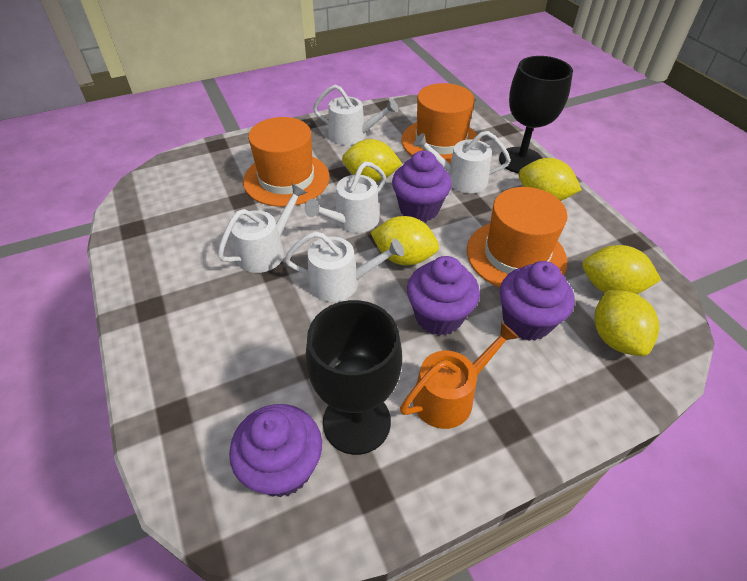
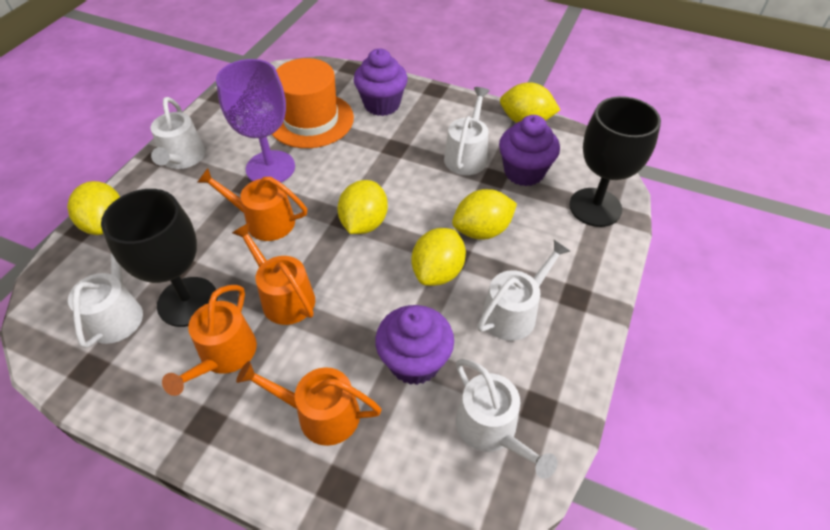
orange hat: [243,117,330,207] [401,83,480,164] [467,187,568,287] = 3 -> [272,58,354,148] = 1
orange watering can: [400,323,519,429] = 1 -> [162,285,257,396] [197,168,307,241] [232,223,315,325] [236,361,382,446] = 4
purple cupcake: [229,404,322,498] [392,151,452,222] [407,256,480,336] [500,261,575,341] = 4 -> [354,48,408,116] [375,305,454,385] [499,115,560,186] = 3
purple goblet: none = 0 -> [216,59,295,182] = 1

